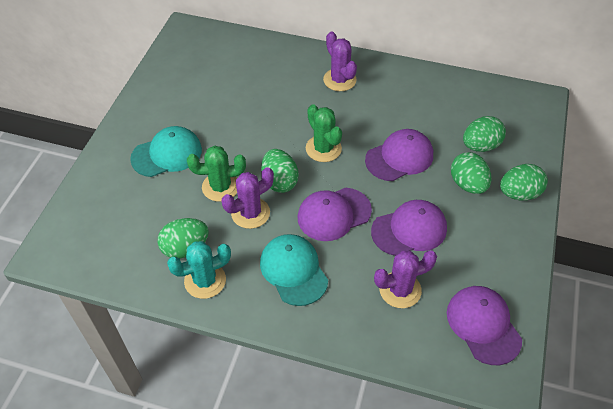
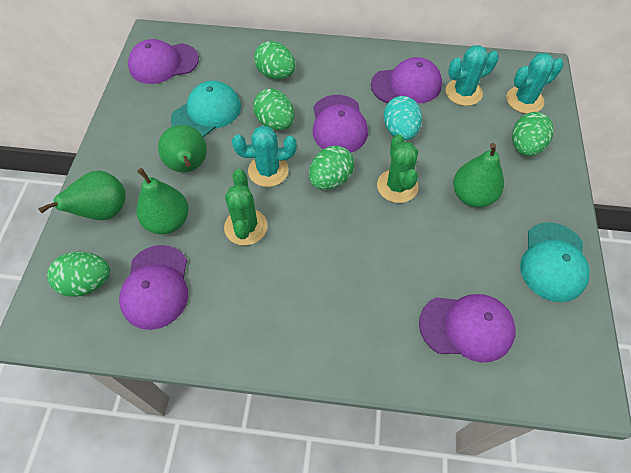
green pear: none = 0 -> [39,171,125,220] [136,168,189,234] [158,125,207,172] [453,143,504,207] = 4
purple cactus: [222,167,274,229] [323,31,357,91] [374,250,437,308] = 3 -> none = 0
purple cap: [298,188,372,241] [365,129,433,181] [371,200,447,256] [447,286,522,365] = 4 -> [119,245,188,330] [128,39,199,84] [313,95,368,153] [371,57,442,103] [419,294,516,362] = 5
turquoise cactus: [167,241,231,299] = 1 -> [232,125,297,187] [446,45,499,106] [507,53,563,114] = 3
turquoise egg: none = 0 -> [384,96,422,140] = 1

